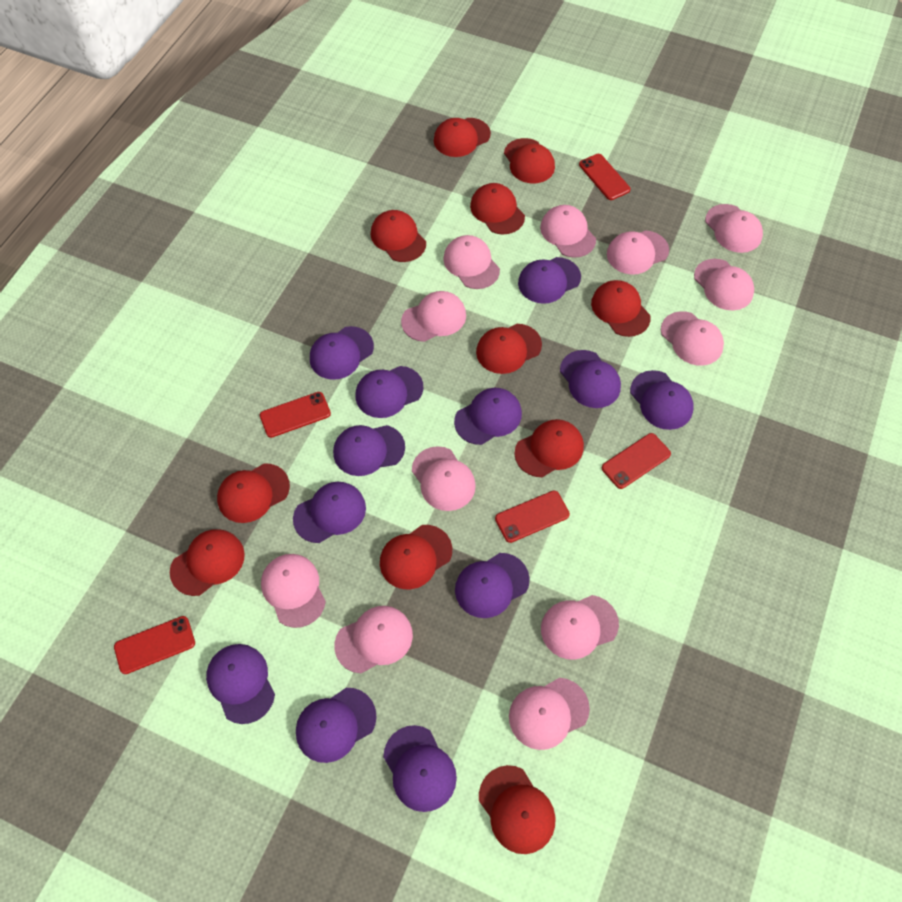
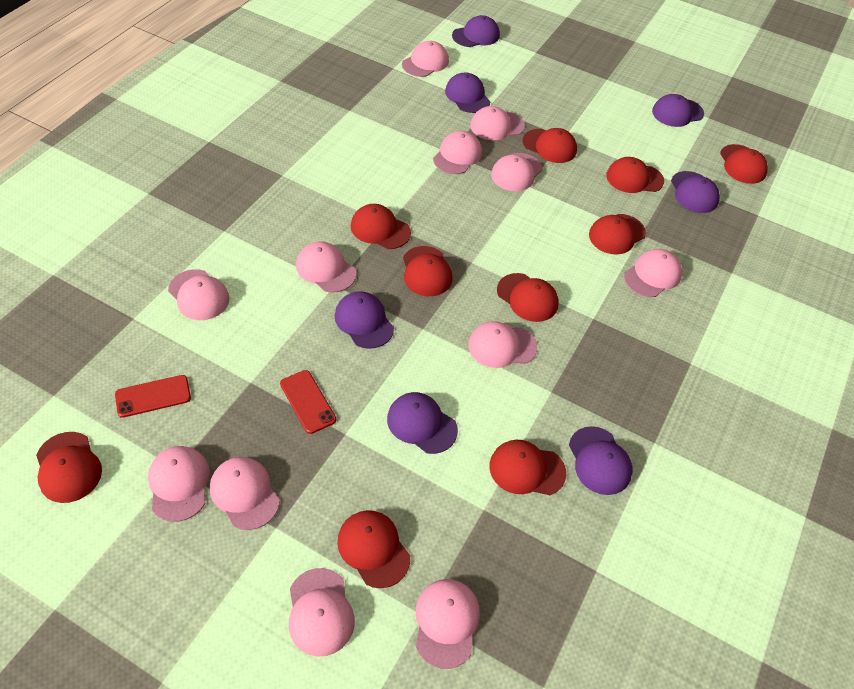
purple cap: [206,644,275,724] [293,482,366,543] [296,688,377,763] [310,326,374,380] [333,425,405,476] [355,366,423,418] [383,725,457,812] [454,388,522,445] [455,553,530,618] [518,257,581,304] [560,350,621,408] [630,370,694,430] = 12 -> [335,291,394,349] [387,392,458,454] [445,73,491,113] [452,15,500,47] [569,426,633,495] [652,94,704,127] [671,171,720,213] = 7
red cap: [170,529,245,596] [217,463,290,523] [371,210,426,262] [380,525,452,589] [434,118,491,157] [470,183,525,235] [476,324,542,374] [479,765,555,854] [504,138,555,183] [515,419,584,477] [591,280,651,337] = 11 -> [36,432,102,503] [337,510,410,588] [351,204,411,249] [403,246,453,296] [490,440,566,495] [497,273,559,322] [522,128,577,163] [589,214,646,255] [606,157,664,193] [720,144,768,184] = 10
red phone: [114,616,195,674] [260,392,331,438] [495,491,570,543] [579,154,631,200] [602,433,671,489] = 5 -> [115,375,191,418] [280,370,336,434] = 2

